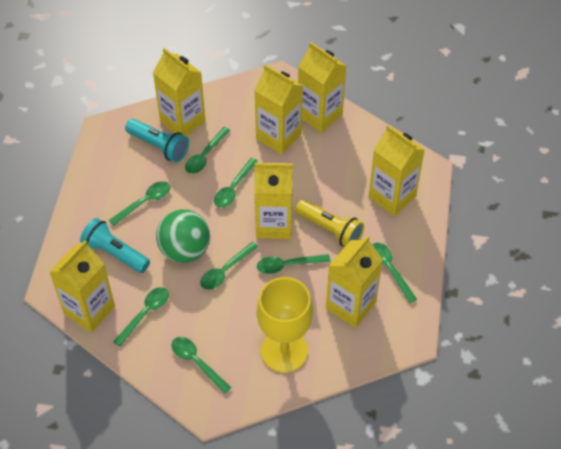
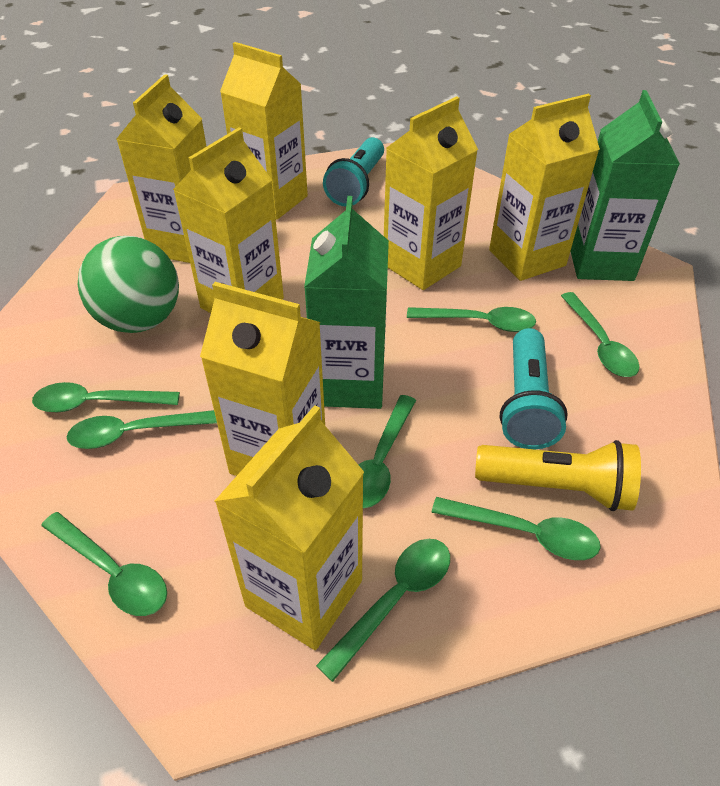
green carton: none = 0 -> [304,196,389,409] [571,90,680,281] = 2
yellow goblet: [257,277,313,373] = 1 -> none = 0

